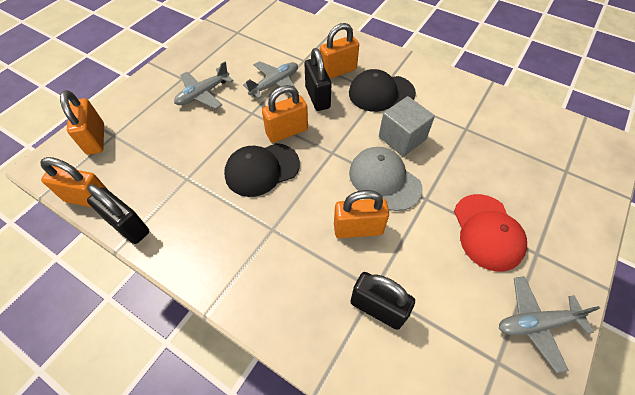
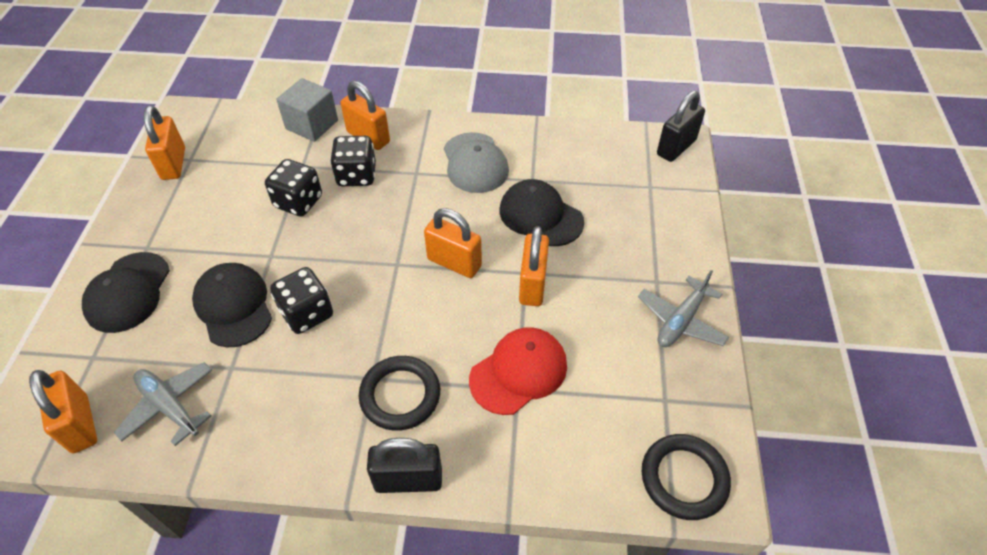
black cap: [224,143,300,197] [349,69,416,112] = 2 -> [82,252,170,333] [192,263,272,348] [500,179,584,246] = 3
black dice: none = 0 -> [265,159,322,217] [270,267,333,334] [330,136,376,186] = 3
black padlock: [87,184,149,244] [305,48,331,111] [350,272,415,330] = 3 -> [367,438,442,493] [657,91,705,162] = 2
black ring: none = 0 -> [359,356,440,431] [642,434,731,520] = 2
grey plane: [174,62,234,109] [243,61,299,99] [499,276,600,373] = 3 -> [114,362,212,446] [638,270,729,347] = 2

